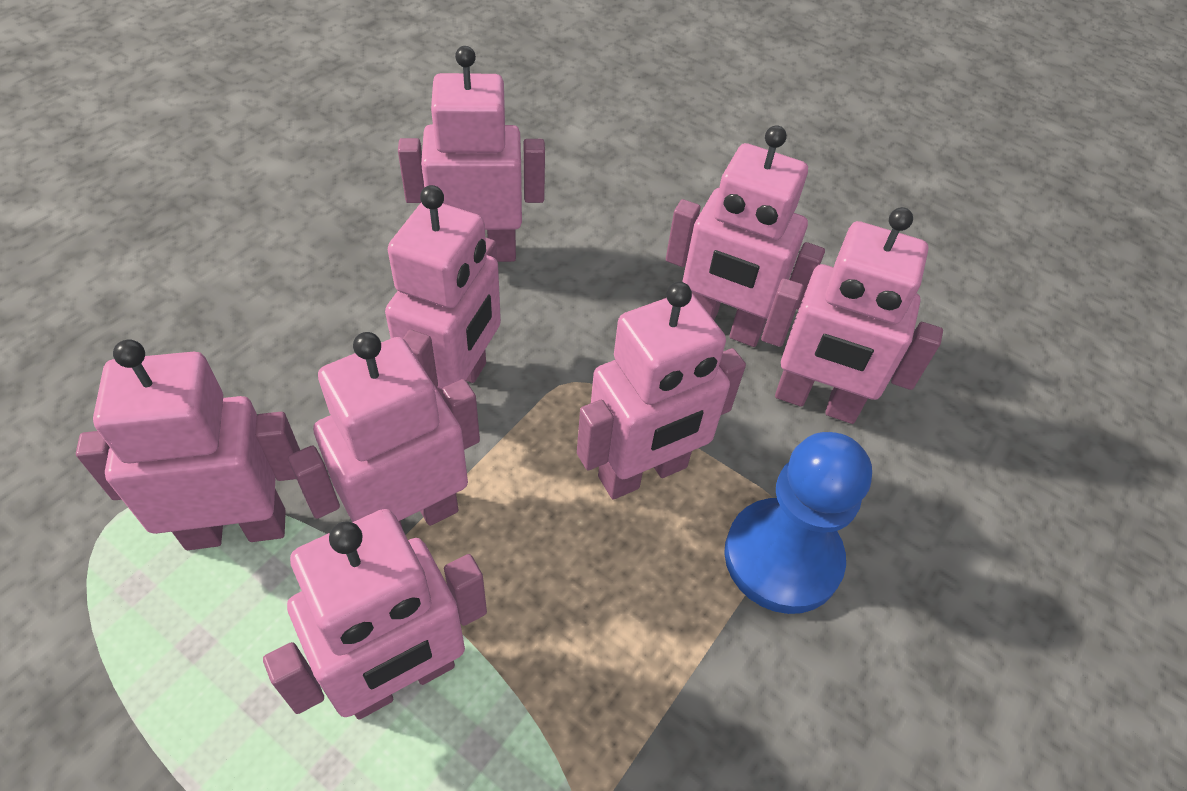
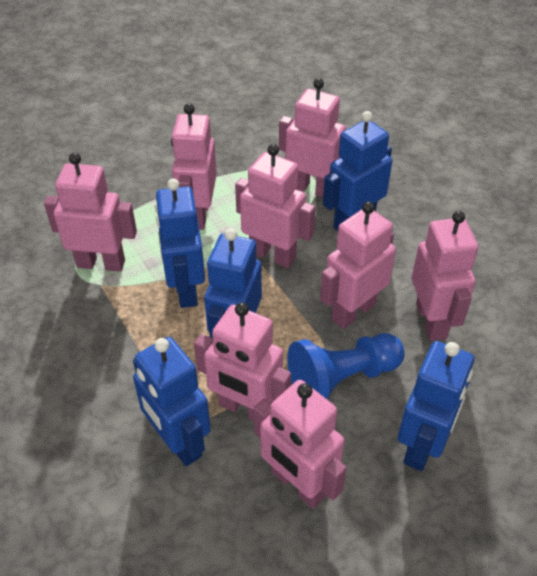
blue robot: none = 0 -> [133,337,211,466] [155,179,205,308] [204,228,262,339] [323,111,392,231] [398,341,474,471] = 5

